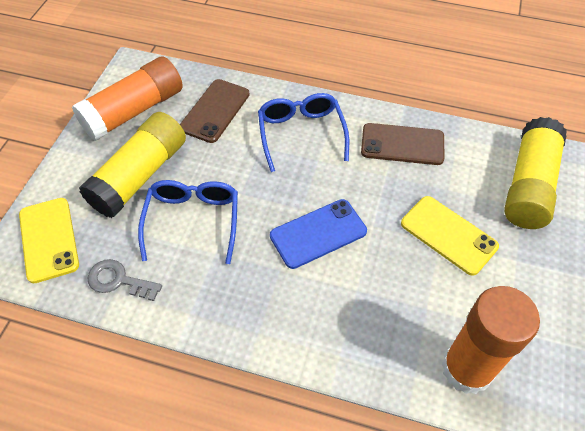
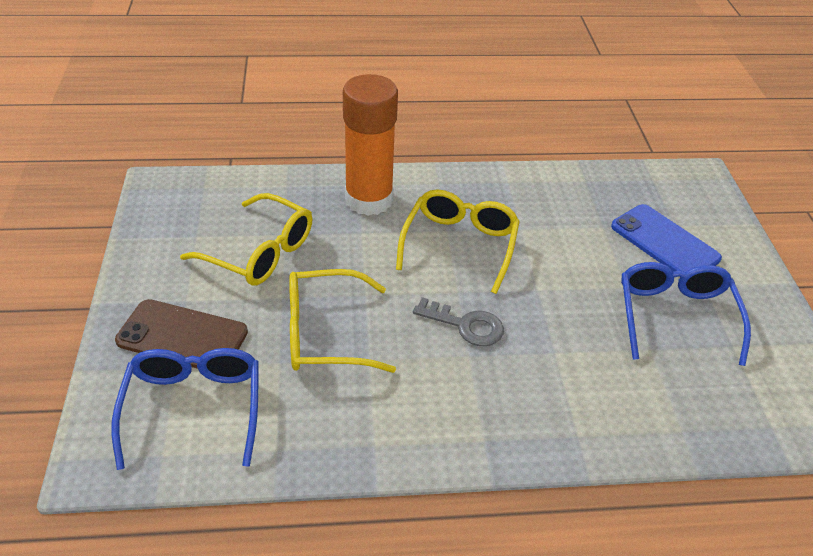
brown phone: [180,79,250,143] [361,123,445,165] = 2 -> [115,299,248,369] = 1
orange glue stick: [72,57,183,141] [442,286,540,394] = 2 -> [343,74,398,216] = 1
yellow glasses: none = 0 -> [180,193,312,285] [289,269,396,373] [396,189,520,294] = 3
yellow glue stick: [79,112,186,218] [504,117,567,229] = 2 -> none = 0
yellow phone: [19,198,79,283] [401,196,499,276] = 2 -> none = 0

